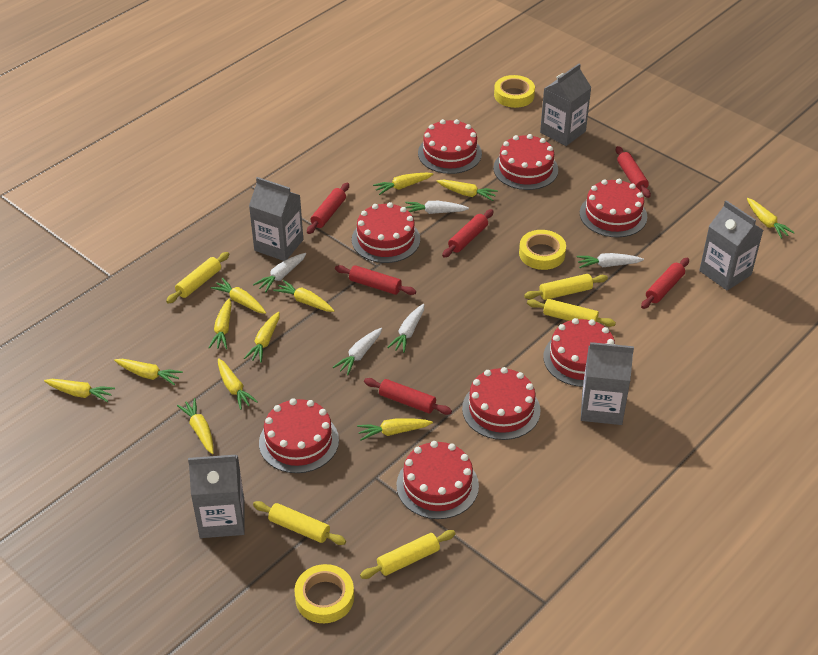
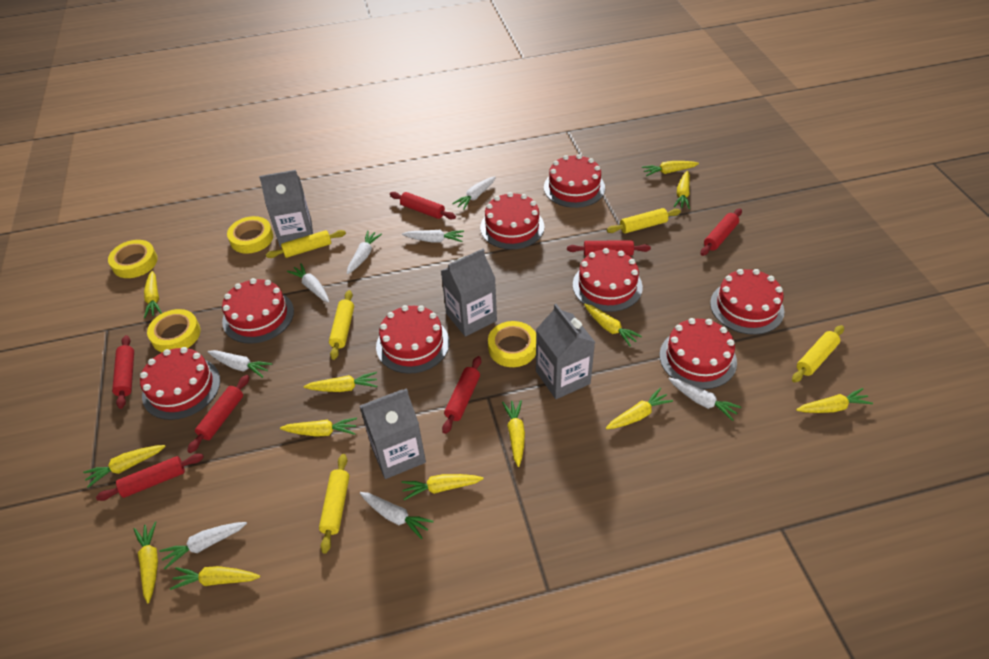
grey carton: [188,455,245,538] [249,177,303,261] [540,63,592,146] [581,342,634,425] [699,200,763,291] = 5 -> [259,170,313,247] [360,388,426,479] [441,249,497,337] [536,304,595,399] = 4
red rolling pin: [307,183,349,234] [335,265,416,295] [364,378,452,415] [442,209,494,258] [616,146,651,198] [641,258,689,309] = 6 -> [96,454,204,501] [112,335,134,409] [187,375,249,453] [390,192,456,219] [442,356,481,434] [567,240,651,256] [701,208,742,256] = 7
white carrot: [253,253,306,293] [333,328,382,375] [387,304,424,353] [405,201,469,214] [577,253,644,268] = 5 -> [160,522,247,569] [208,350,272,378] [287,263,329,302] [347,231,382,274] [360,492,434,539] [402,230,464,243] [452,176,496,210] [668,378,742,421] = 8
yellow carrot: [44,379,115,402] [114,359,183,385] [177,398,214,454] [209,298,232,349] [210,278,266,314] [218,358,258,410] [244,312,280,363] [273,280,334,312] [357,418,433,440] [373,173,433,195] [436,180,498,201] [747,198,795,239] = 12 -> [83,445,166,488] [134,521,158,603] [144,271,162,318] [170,566,260,590] [280,418,357,437] [304,372,377,392] [401,474,483,500] [502,400,525,467] [584,304,642,347] [606,388,673,429] [642,161,699,176] [674,171,690,209] [796,388,873,413] = 13
yellow tape: [294,564,354,623] [494,75,535,108] [519,230,566,270] = 3 -> [108,240,158,278] [147,309,201,352] [227,216,273,254] [488,321,536,367] = 4

